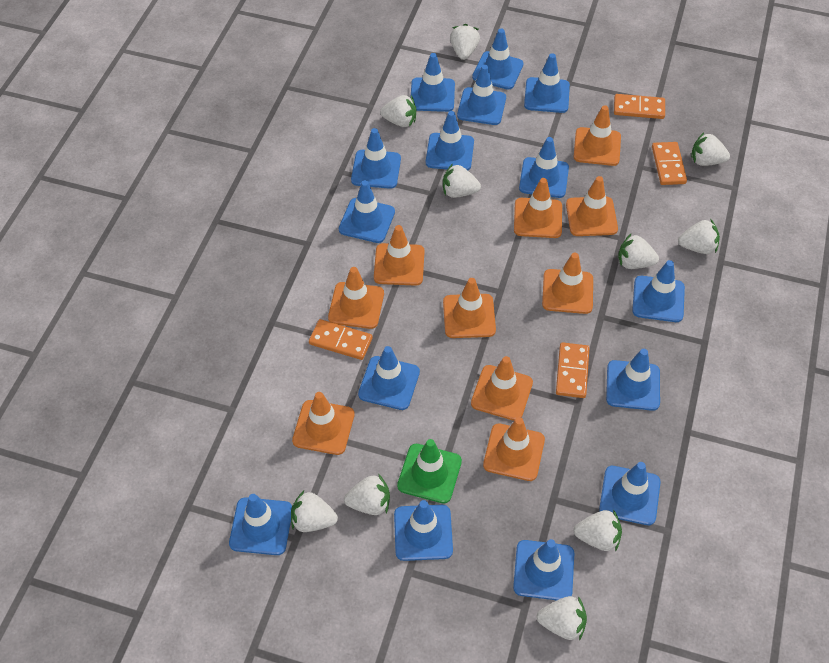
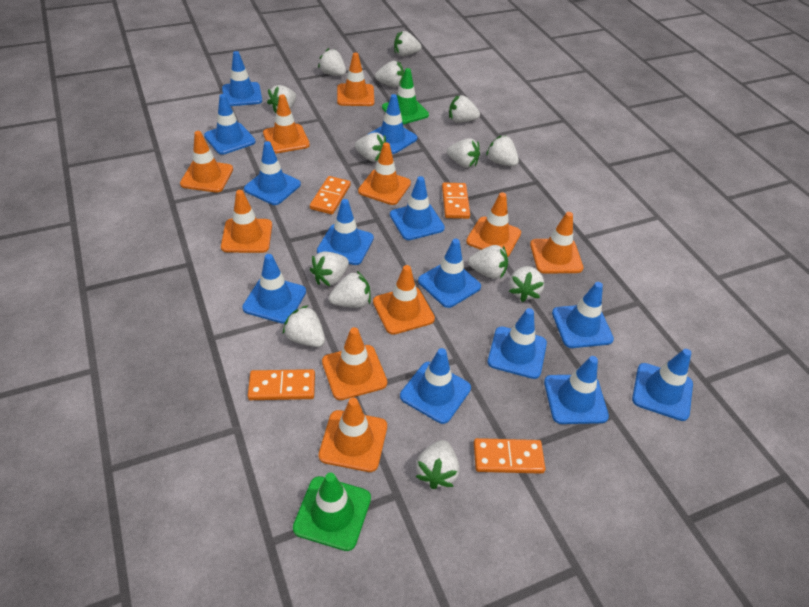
blue traffic cone: [229,494,292,555] [339,180,395,243] [351,128,401,189] [358,346,420,410] [394,500,453,561] [410,53,455,112] [426,111,474,170] [457,65,506,125] [472,28,523,90] [513,539,574,600] [519,137,569,198] [524,53,570,113] [599,462,661,525] [606,349,660,411] [632,260,685,322] = 15 -> [204,94,256,155] [222,51,262,106] [242,254,306,324] [244,141,301,205] [317,199,374,265] [367,94,418,154] [390,176,445,240] [400,348,471,424] [418,239,481,308] [488,308,547,379] [544,356,609,424] [552,282,614,348] [632,349,693,421] = 13
green traffic cone: [397,439,462,504] = 1 -> [293,472,371,551] [382,68,429,124] = 2
white strawberry: [291,491,338,532] [344,475,390,515] [380,95,416,127] [443,163,481,198] [450,24,480,60] [536,596,587,640] [573,510,622,552] [618,234,659,269] [678,220,720,254] [691,133,730,166] = 10 -> [267,85,296,113] [283,305,325,347] [310,251,349,286] [318,48,346,76] [329,271,371,308] [355,132,386,162] [375,61,404,87] [394,31,422,56] [415,440,460,489] [447,138,480,168] [449,95,480,123] [468,245,508,279] [486,135,519,166] [509,266,544,302] = 14

